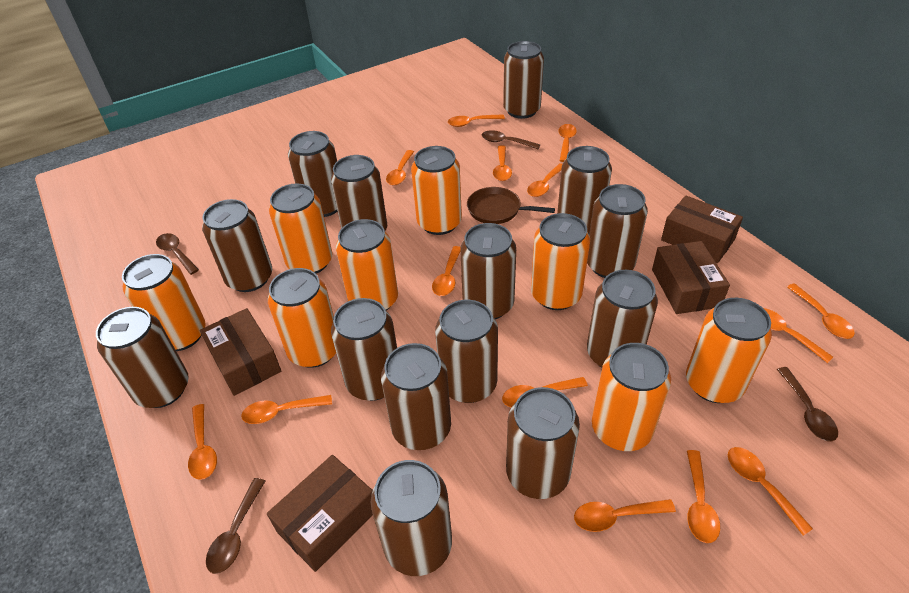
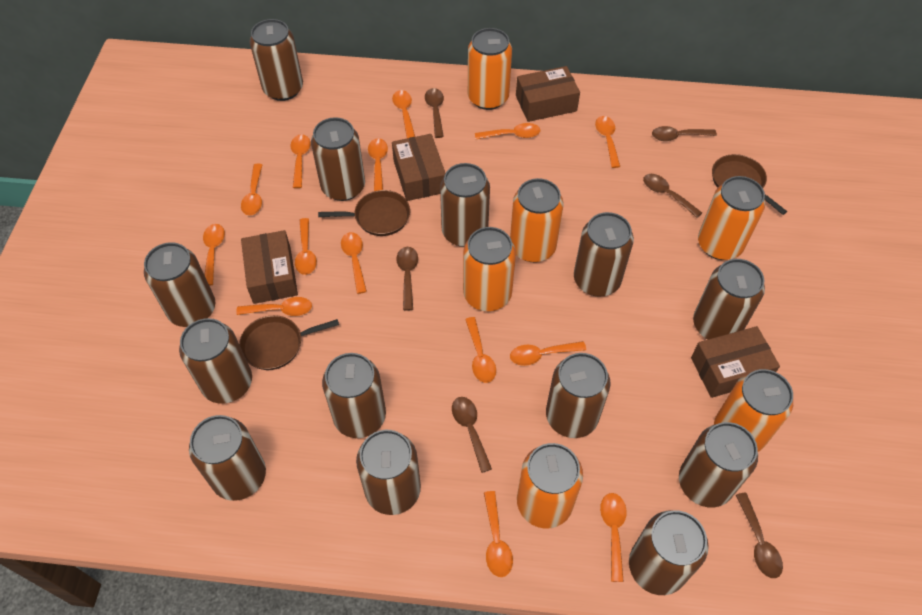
brown can: [96,307,189,408] [202,199,272,292] [288,131,337,217] [331,155,387,231] [331,298,397,401] [371,460,452,576] [381,343,451,450] [435,300,498,403] [460,223,516,319] [503,41,544,119] [506,387,580,499] [557,146,612,234] [587,184,648,278] [587,270,658,368] = 14 -> [144,242,216,327] [179,318,252,404] [189,415,266,501] [250,19,303,101] [311,117,365,201] [322,353,386,438] [356,430,421,515] [440,163,490,247] [546,353,610,438] [574,212,634,296] [629,510,709,595] [679,422,758,507] [693,259,765,340] = 13
brown pan: [467,187,555,224] = 1 -> [239,315,339,370] [318,190,410,236] [712,154,787,215] = 3
brown spoon: [156,233,199,275] [206,478,265,574] [482,130,540,149] [777,367,838,442] = 4 -> [396,247,418,311] [425,88,444,138] [452,397,492,473] [643,174,702,218] [652,126,717,141] [736,493,783,578] = 6
orange can: [122,254,206,351] [268,268,336,368] [269,183,332,274] [336,219,398,311] [411,146,462,235] [531,213,590,310] [592,343,671,451] [686,298,772,403] = 8 -> [463,227,516,311] [468,28,512,110] [510,178,564,262] [517,443,583,528] [698,176,765,260] [714,369,793,452] = 6

